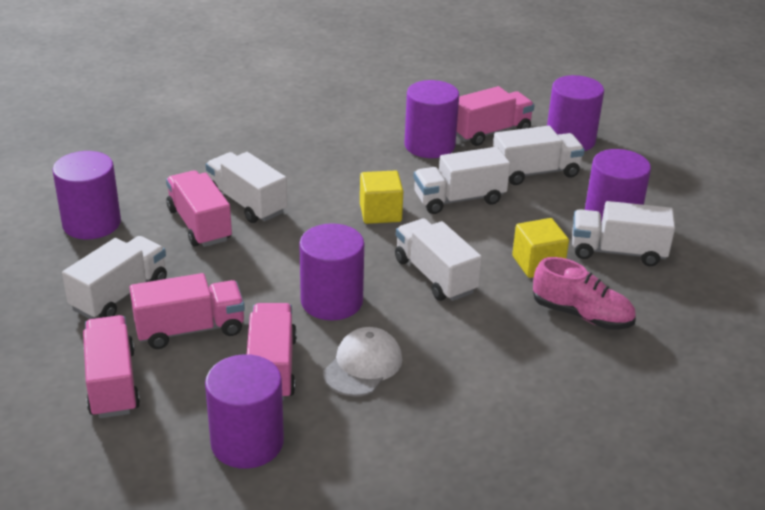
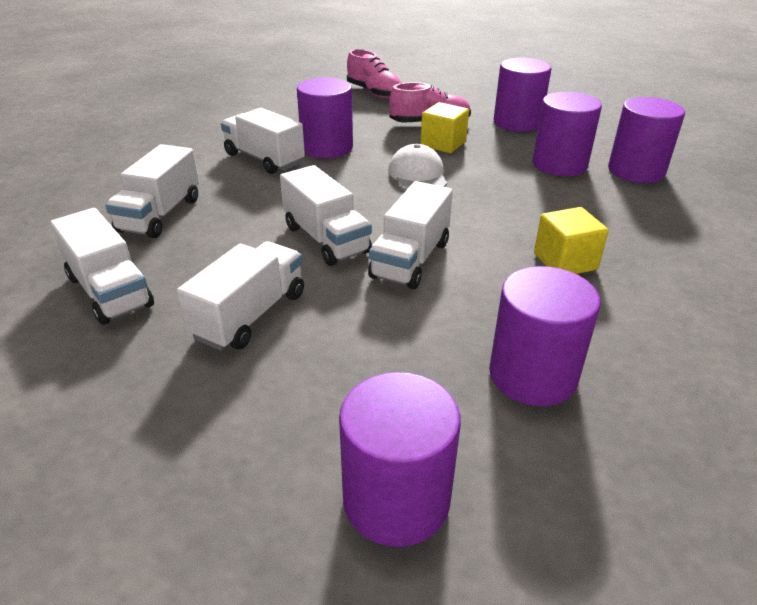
pink shoe: [533,257,636,330] = 1 -> [347,49,401,99] [389,82,471,122] = 2
pink truck: [83,315,140,418] [129,273,245,349] [166,170,232,247] [247,303,297,401] [456,86,535,146] = 5 -> none = 0

